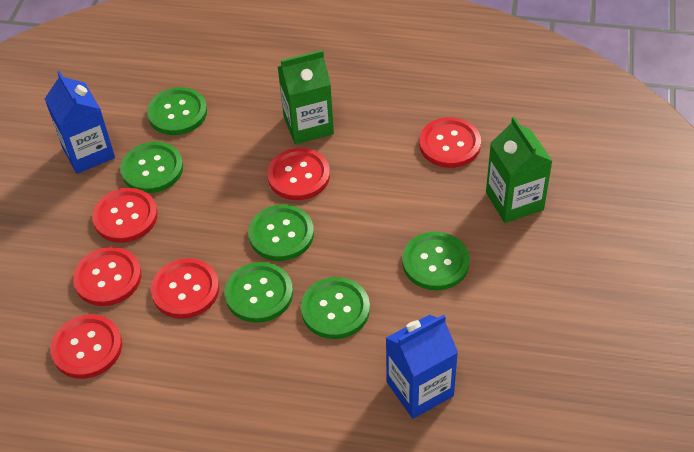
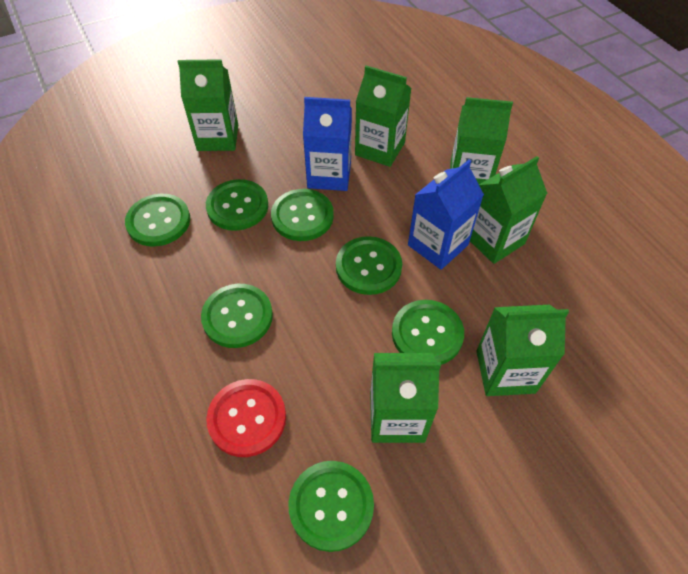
green button: [120,142,183,193] [147,87,207,135] [225,262,293,323] [248,205,314,261] [301,277,370,339] [402,232,470,290] = 6 -> [125,194,190,247] [201,284,273,348] [206,179,268,231] [271,189,334,241] [288,461,374,552] [336,236,402,295] [392,300,464,365] = 7
green carton: [278,50,334,144] [486,116,552,223] = 2 -> [178,59,238,151] [355,66,412,167] [370,353,441,443] [450,97,513,184] [470,156,547,264] [476,305,569,396] = 6
red button: [50,314,122,379] [73,247,141,306] [92,188,158,243] [151,258,219,319] [267,148,330,200] [419,117,481,168] = 6 -> [206,379,286,457] = 1

